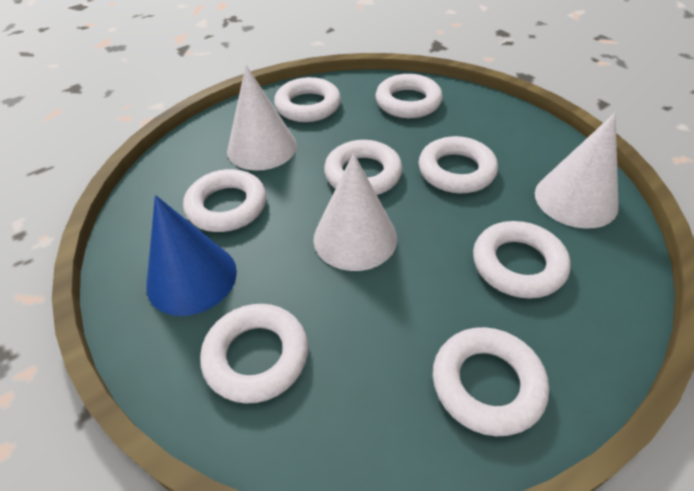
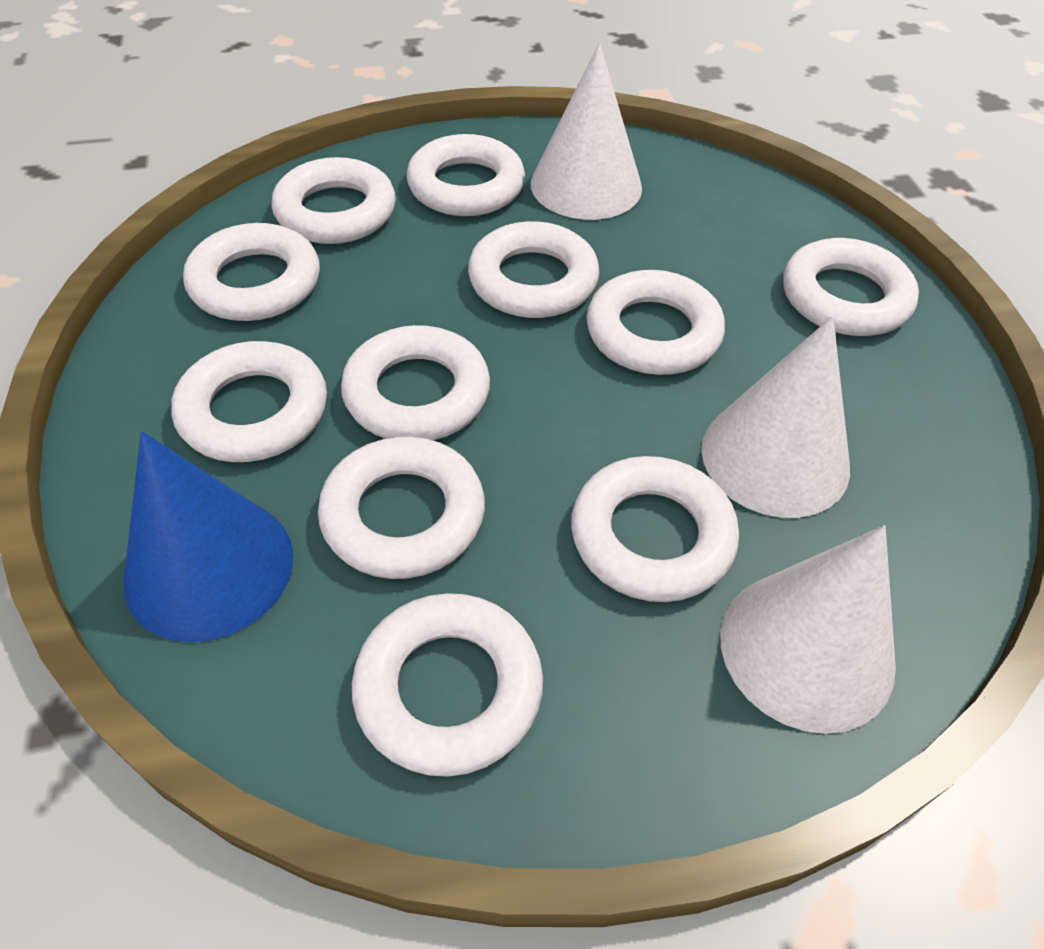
white ring: [183,169,267,232] [200,304,308,404] [274,77,341,122] [324,140,402,195] [376,74,443,118] [419,136,498,193] [433,327,549,436] [473,221,571,299] = 8 -> [171,341,327,462] [183,223,320,321] [271,157,396,244] [318,437,485,579] [341,325,490,440] [352,593,543,777] [406,134,525,216] [468,221,600,318] [571,456,739,602] [586,270,725,375] [783,238,919,336] = 11

